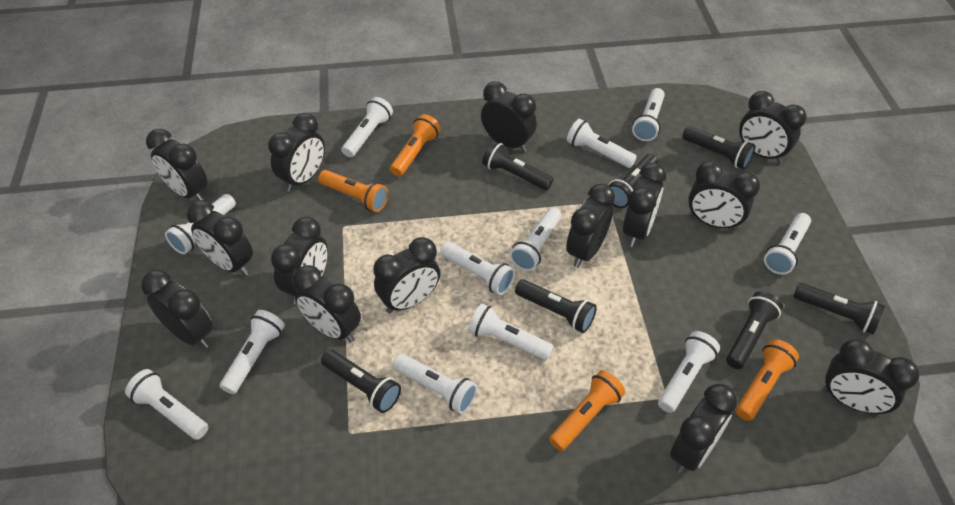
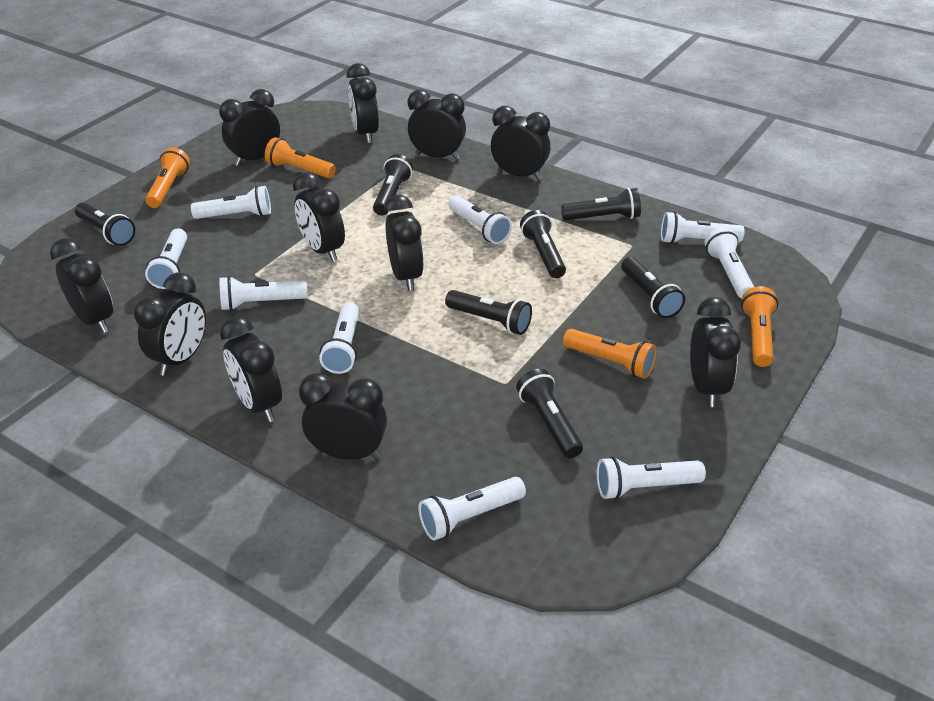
black clock: [141,270,213,348] [146,129,208,201] [187,200,253,276] [268,113,325,192] [271,217,328,304] [293,265,361,343] [373,237,440,314] [481,81,537,152] [566,183,615,268] [623,162,666,247] [670,383,737,474] [688,161,760,231] [739,91,807,163] [823,339,919,415] = 14 -> [50,238,113,333] [134,272,206,376] [219,89,280,166] [220,316,282,422] [293,172,345,262] [299,373,387,460] [347,63,379,143] [384,195,424,291] [408,90,466,160] [491,106,550,180] [690,297,741,407] = 11
white flashlight: [125,369,208,440] [165,194,236,254] [220,310,285,394] [341,97,393,158] [393,354,477,414] [440,242,515,295] [468,303,554,360] [510,207,561,271] [567,119,637,168] [632,88,665,141] [658,331,720,413] [764,213,811,275] = 12 -> [145,229,187,289] [191,186,271,219] [219,276,307,311] [319,302,360,374] [418,477,526,540] [448,196,512,244] [597,456,706,500] [661,211,745,244] [704,227,754,299] = 9

